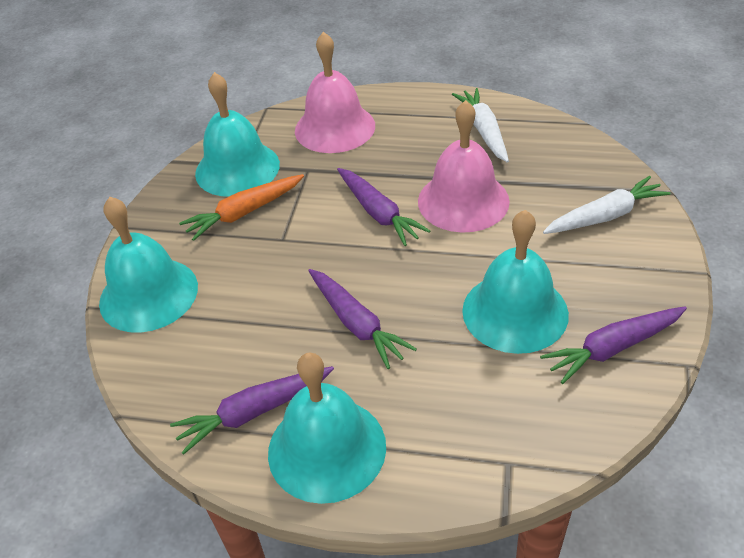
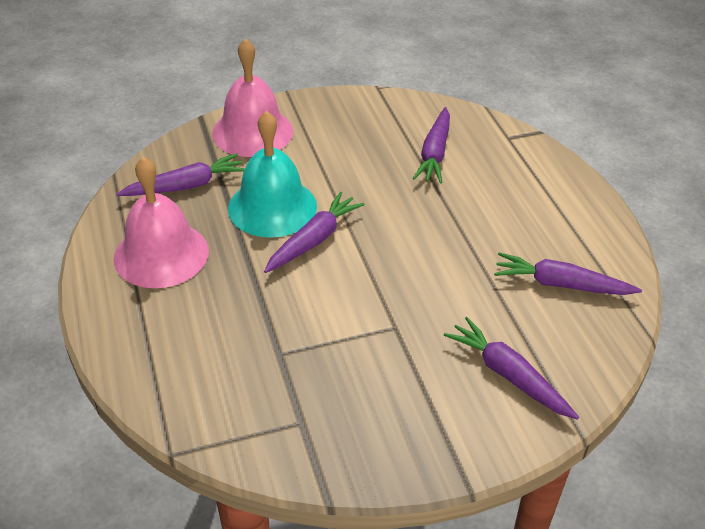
orange carrot: [179,174,304,241] = 1 -> none = 0
purple carrot: [170,366,334,455] [308,269,417,369] [337,168,430,246] [540,306,687,384] = 4 -> [117,153,245,196] [264,192,365,273] [413,107,450,184] [444,317,579,420] [494,252,642,295] = 5
turquoise bell: [99,197,198,333] [195,72,280,197] [268,352,386,504] [462,210,569,354] = 4 -> [228,111,317,238] = 1
white carrot: [452,88,509,163] [543,176,671,234] = 2 -> none = 0

